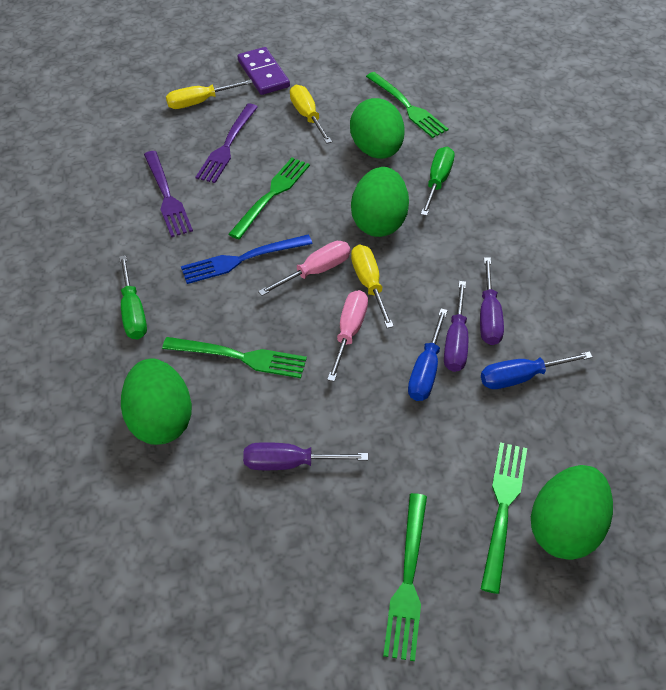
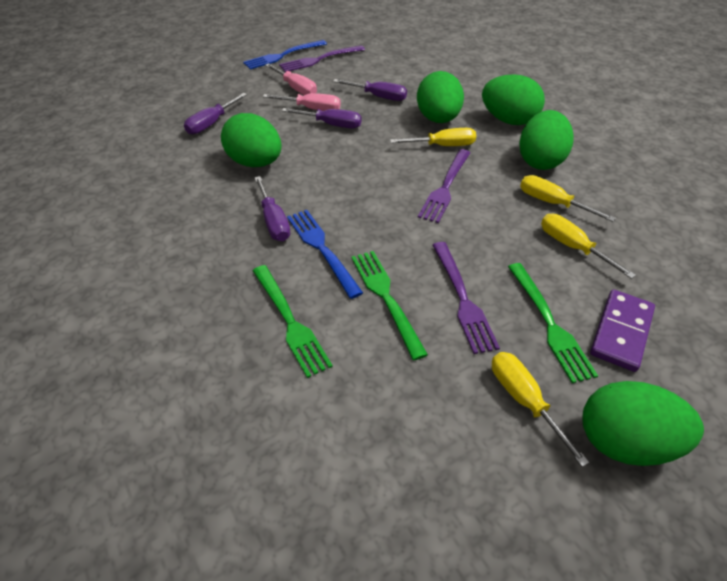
blue fork: [181,235,312,284] = 1 -> [243,40,327,69] [287,210,363,299] = 2
blue screwdriver: [408,309,448,401] [481,351,593,389] = 2 -> none = 0
green egg: [121,359,192,445] [350,98,405,159] [351,167,409,237] [531,465,613,560] = 4 -> [221,113,281,167] [417,71,464,123] [482,74,545,125] [519,110,574,170] [583,381,704,466] = 5
green fork: [162,337,307,378] [229,158,310,239] [366,72,449,138] [383,493,427,661] [481,442,527,594] = 5 -> [253,265,333,378] [352,251,428,360] [508,263,598,383] = 3
green screwdriver: [119,255,147,339] [421,146,455,216] = 2 -> none = 0
purple fork: [144,151,193,237] [195,104,258,183] = 2 -> [279,45,365,72] [418,149,470,223] [432,242,500,354] = 3
purple screwdriver: [243,442,368,470] [444,281,468,372] [480,257,504,345] = 3 -> [184,93,247,135] [254,176,290,241] [282,108,362,129] [333,79,407,101] = 4
yellow screwdriver: [166,79,253,109] [290,85,332,144] [351,245,394,328] = 3 -> [390,128,476,146] [492,352,589,467] [520,175,616,222] [541,214,636,279] = 4

